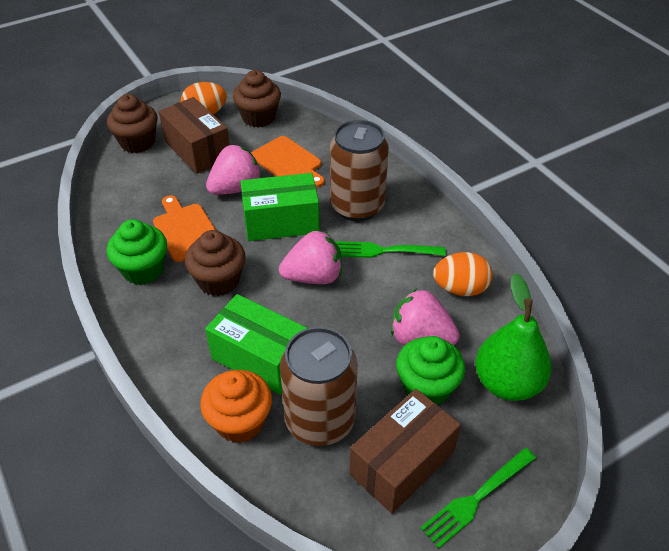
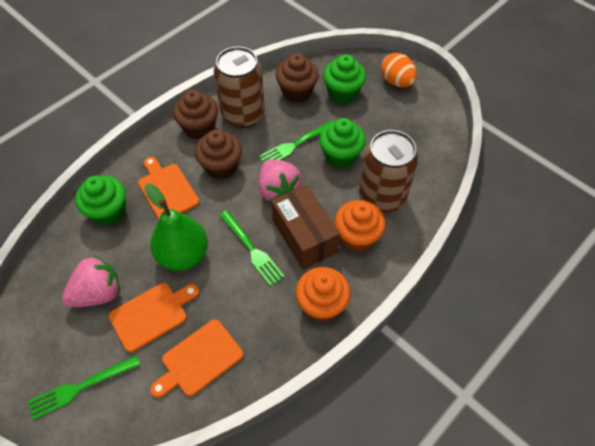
brown box: [159,97,229,174] [350,389,461,514] = 2 -> [271,185,340,269] = 1
green box: [205,294,308,395] [240,173,320,241] = 2 -> none = 0
green cupcake: [107,219,167,285] [396,336,465,405] = 2 -> [75,175,126,226] [319,118,366,168] [323,54,366,104] = 3
green fork: [336,241,446,258] [420,448,536,549] = 2 -> [28,355,140,420] [219,210,285,286] [258,121,333,163] = 3
orange cupcake: [200,370,272,443] = 1 -> [296,267,351,322] [334,200,386,252] = 2
orange cutting board: [153,195,216,262] [251,136,325,187] = 2 -> [109,283,199,353] [138,157,199,219] [150,319,243,398] = 3
orange egg: [181,82,227,114] [433,252,493,296] = 2 -> [381,53,417,87] = 1
pink strawberry: [206,144,262,195] [279,230,342,284] [391,288,460,346] = 3 -> [62,256,120,307] [259,159,302,202] = 2

